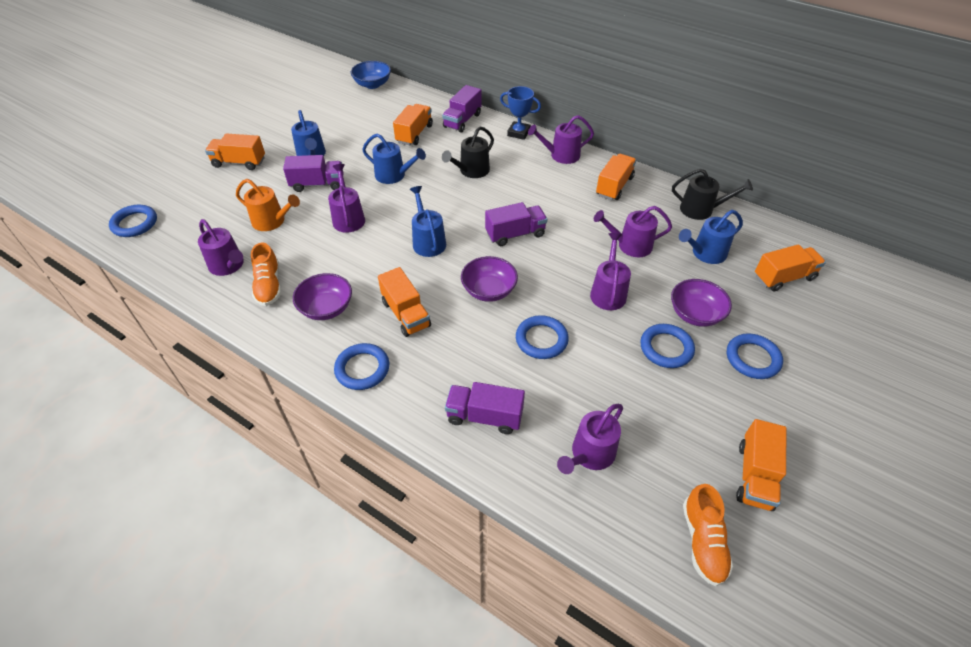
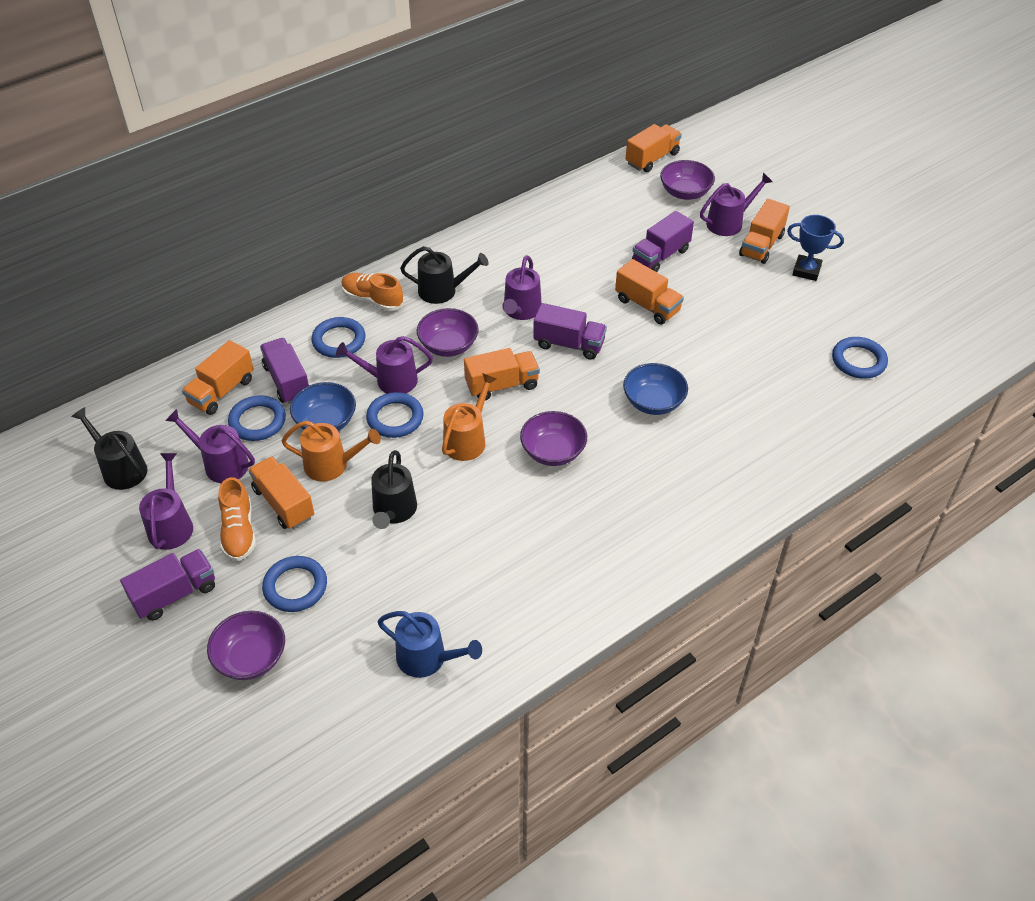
black watering can: [442,127,494,178] [672,169,753,220] = 2 -> [71,407,147,490] [371,450,417,529] [400,246,488,304] = 3
blue bowl: [351,61,391,89] = 1 -> [290,382,356,431] [623,363,688,415] = 2
blue watering can: [291,110,326,156] [362,133,426,184] [410,186,446,257] [679,210,743,264] = 4 -> [377,611,482,678] = 1
orange watering can: [236,179,300,231] = 1 -> [281,421,381,481] [442,373,497,461] = 2
purple bowl: [293,273,352,320] [461,256,518,302] [671,279,732,327] = 3 -> [207,611,285,680] [417,308,479,357] [520,411,587,466] [660,160,715,200] = 4
purple watering can: [198,219,244,276] [328,164,365,233] [528,115,594,164] [557,404,623,474] [590,233,631,310] [594,206,672,257] = 6 -> [139,453,193,550] [165,409,255,483] [336,336,433,394] [502,255,541,320] [700,173,773,236] = 5

